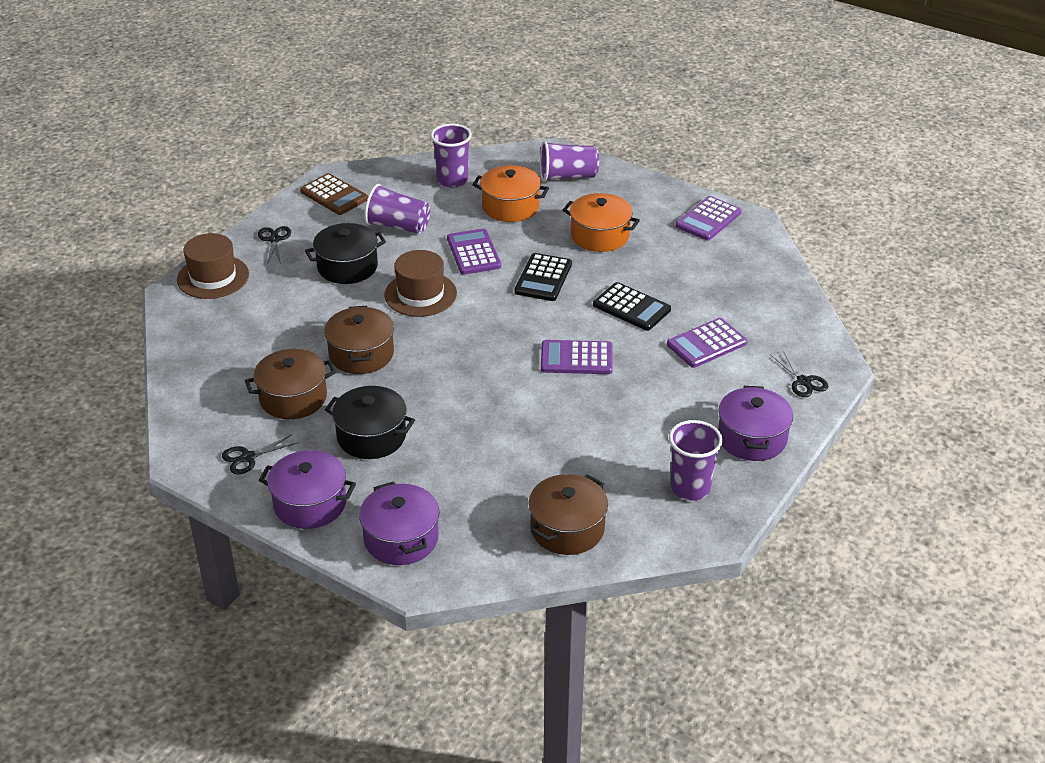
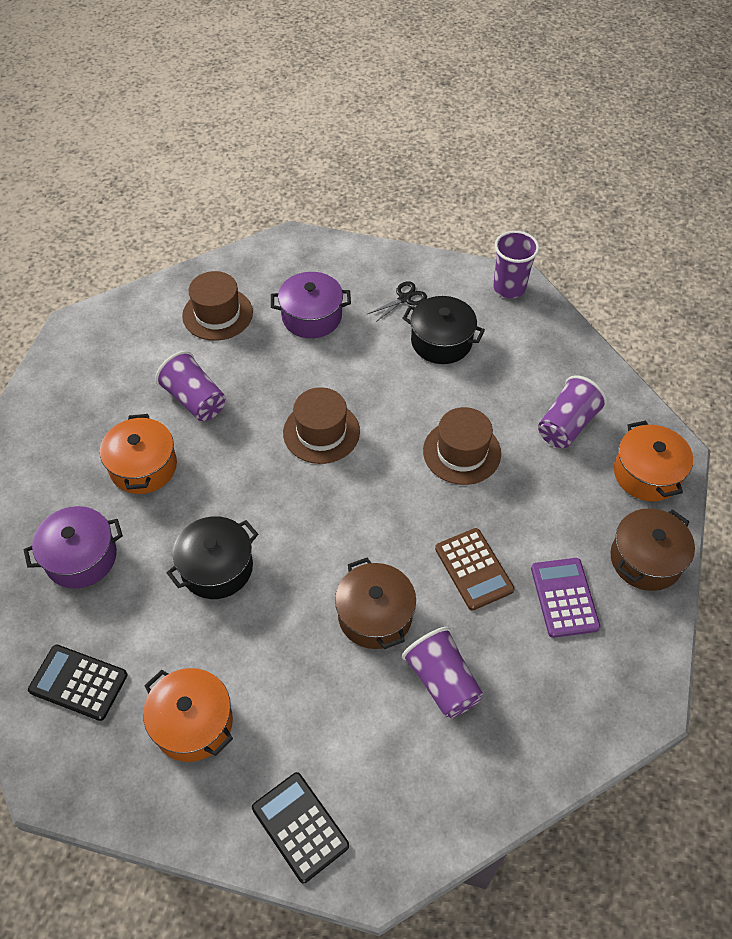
black scissors: [222,434,299,474] [258,226,291,264] [771,351,828,397] = 3 -> [368,281,427,323] = 1
brown hat: [177,233,249,299] [384,250,457,317] = 2 -> [182,271,253,341] [283,387,360,464] [423,407,501,485] = 3
brown pot: [245,349,336,419] [324,306,394,374] [529,474,608,555] = 3 -> [335,558,416,649] [610,508,695,591] = 2
orange pot: [473,165,549,222] [563,193,640,252] = 2 -> [100,414,177,494] [143,668,233,762] [614,420,693,501] = 3
purple calculator: [447,229,501,275] [541,340,613,374] [667,318,747,368] [676,196,742,241] = 4 -> [531,558,600,638] = 1
purple pot: [259,450,356,529] [359,482,439,565] [718,386,793,461] = 3 -> [24,506,123,588] [271,272,351,338] = 2

